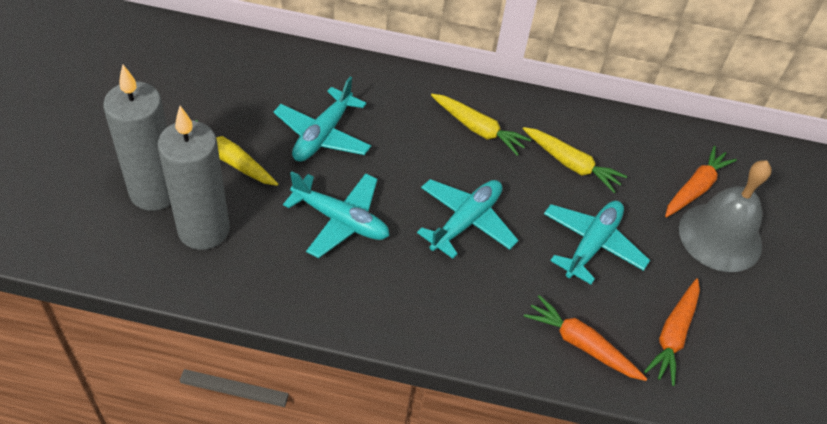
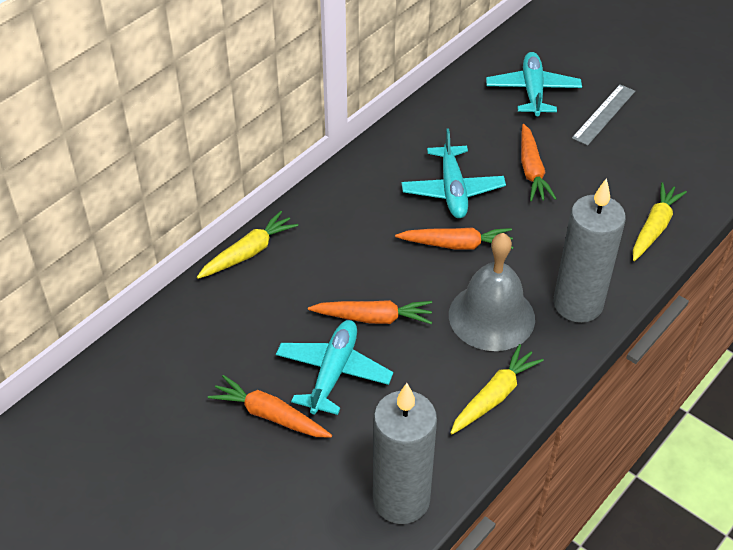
grey ruler: none = 0 -> [572,84,635,146] = 1
orange carrot: [524,295,647,381] [644,278,700,386] [665,146,737,217] = 3 -> [208,375,332,437] [308,300,432,324] [395,227,514,250] [521,124,557,201] = 4
turquoise plane: [274,76,371,162] [283,171,390,258] [417,179,518,259] [544,201,650,284] = 4 -> [276,320,393,415] [401,128,506,218] [486,52,582,117] = 3

